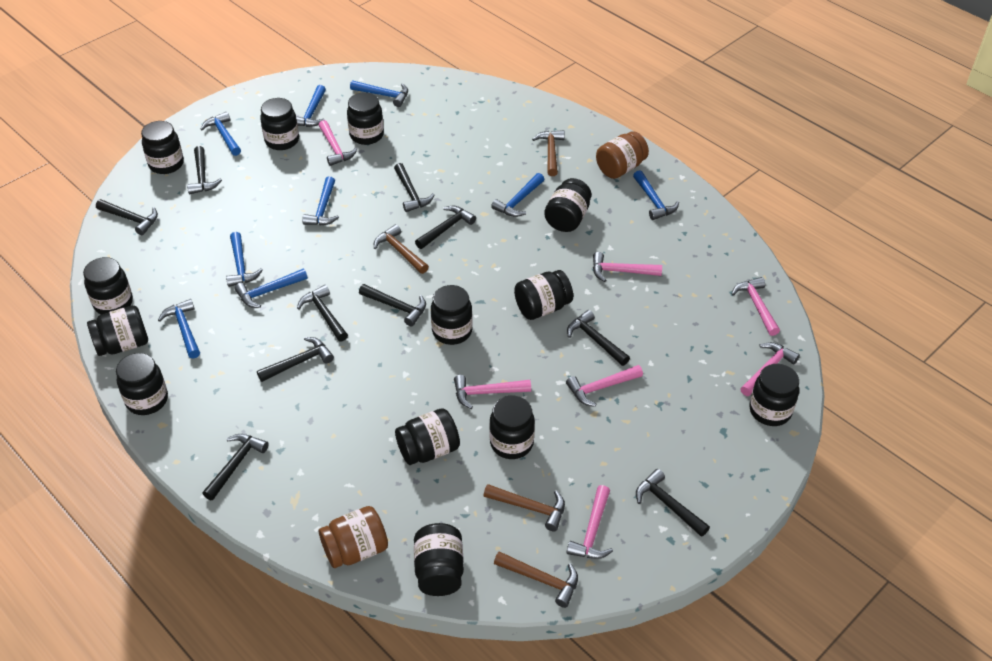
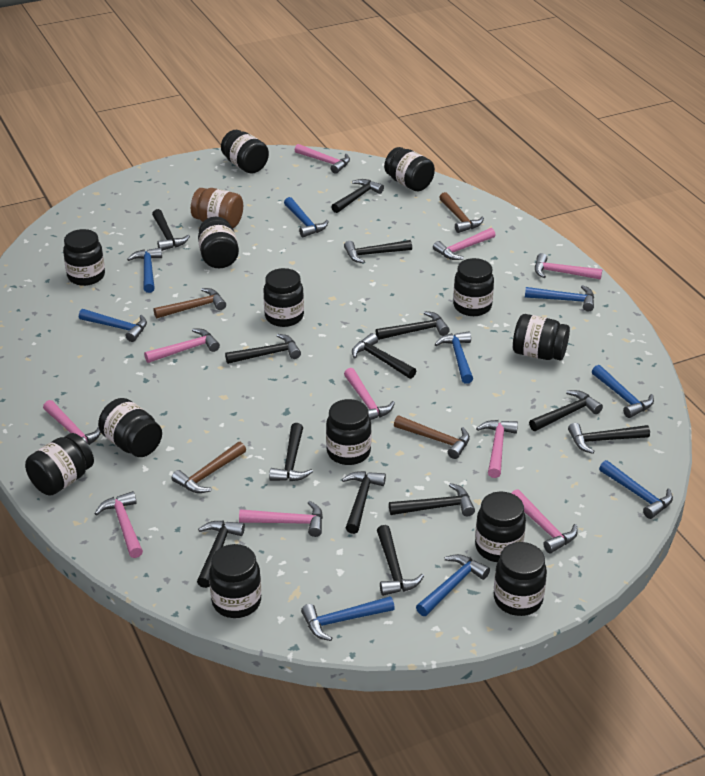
black hammer: [96,199,158,235] [187,146,222,194] [202,434,269,500] [257,337,334,382] [297,285,348,342] [359,284,426,327] [394,163,434,212] [415,206,476,249] [567,310,630,366] [636,469,710,537] = 10 -> [152,209,190,251] [197,521,245,588] [225,334,301,364] [269,423,313,481] [331,179,384,213] [342,471,386,534] [344,240,412,263] [352,333,416,379] [376,311,450,340] [377,525,424,596] [389,483,475,516] [529,390,603,431] [568,423,650,454] = 13
brown jar: [319,506,388,568] [596,131,649,179] = 2 -> [191,188,243,228] = 1
pink hammer: [318,120,357,166] [454,375,531,409] [566,365,643,407] [567,485,613,559] [593,252,662,282] [732,277,780,336] [740,342,800,396] = 7 -> [43,400,101,445] [94,491,143,558] [144,329,220,363] [239,501,323,537] [295,144,350,174] [344,368,395,420] [433,228,495,260] [476,420,518,478] [511,489,578,553] [535,253,603,280] = 10

